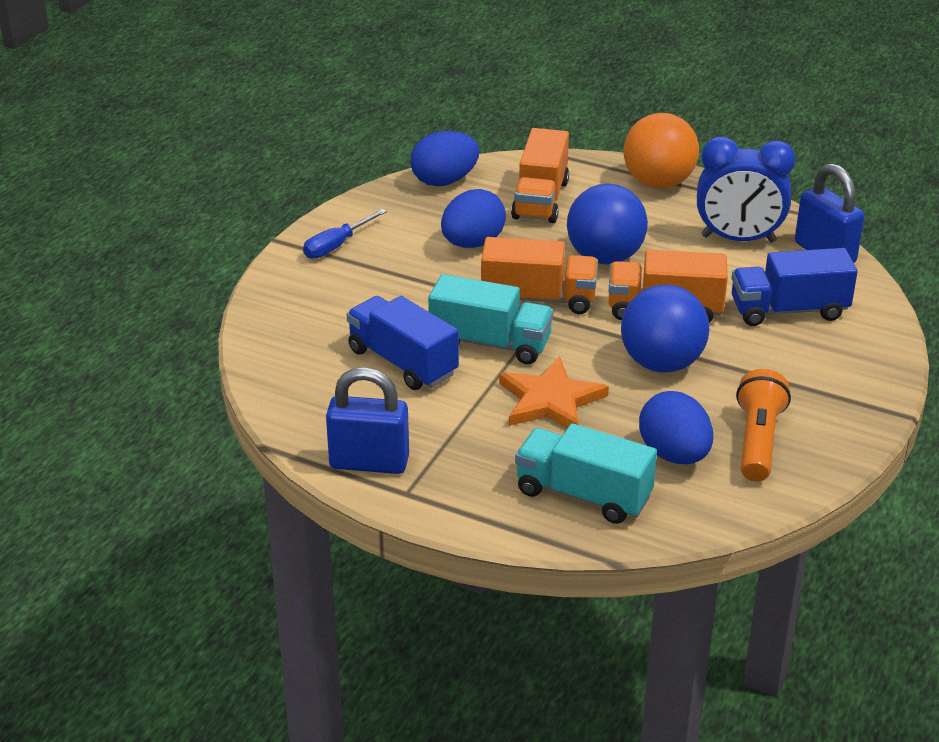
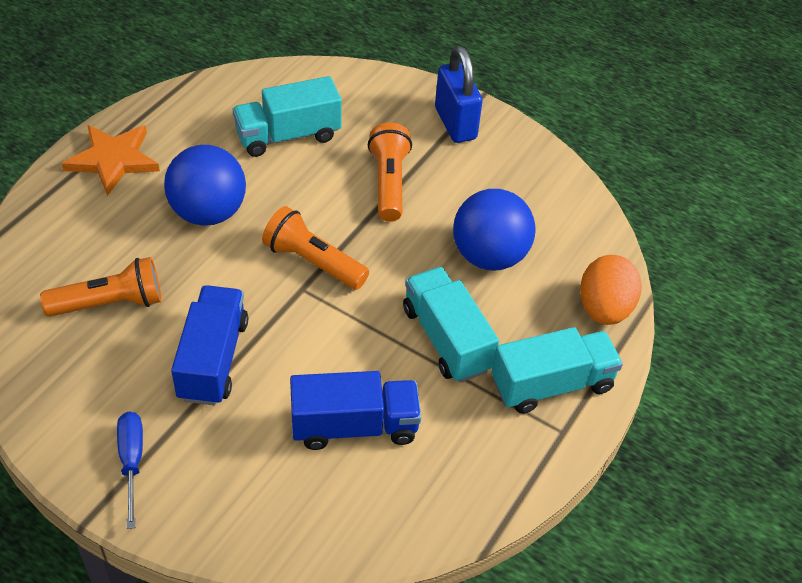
blue clock: [697,136,795,243] = 1 -> none = 0
blue egg: [411,131,480,186] [441,189,506,248] [639,391,713,464] = 3 -> none = 0
blue padlock: [326,367,409,474] [795,163,865,263] = 2 -> [435,46,483,143] = 1
orange ball: [624,113,699,188] = 1 -> none = 0
orange egg: none = 0 -> [580,255,642,325] = 1
orange flashlight: [736,369,791,482] = 1 -> [40,257,162,316] [262,206,369,290] [368,122,412,222] = 3
orange truck: [481,237,598,314] [511,128,569,223] [609,250,728,323] = 3 -> none = 0
turquoise truck: [428,274,554,364] [515,423,657,524] = 2 -> [233,76,342,157] [403,267,499,383] [492,327,623,414] = 3

